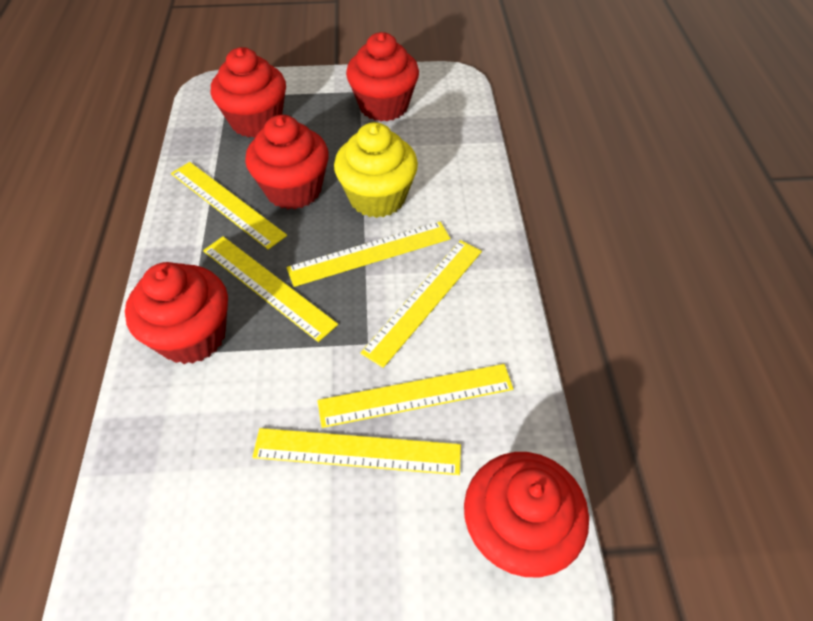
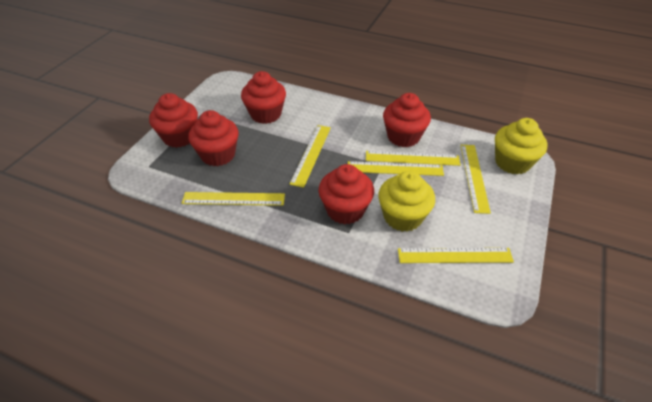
yellow cupcake: [334,122,418,218] = 1 -> [378,171,435,232] [495,118,547,175] = 2

